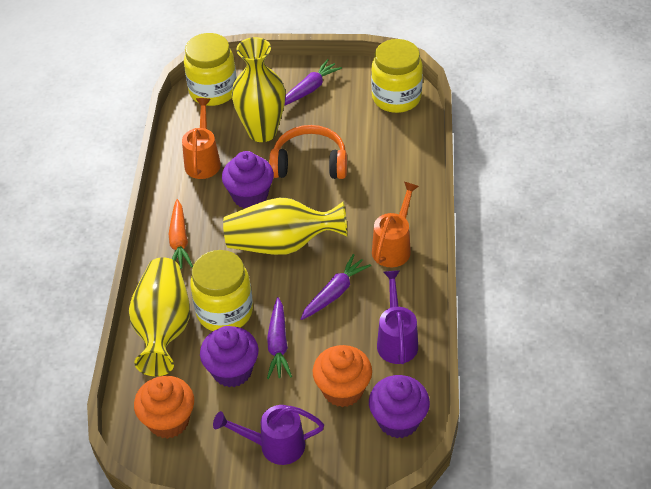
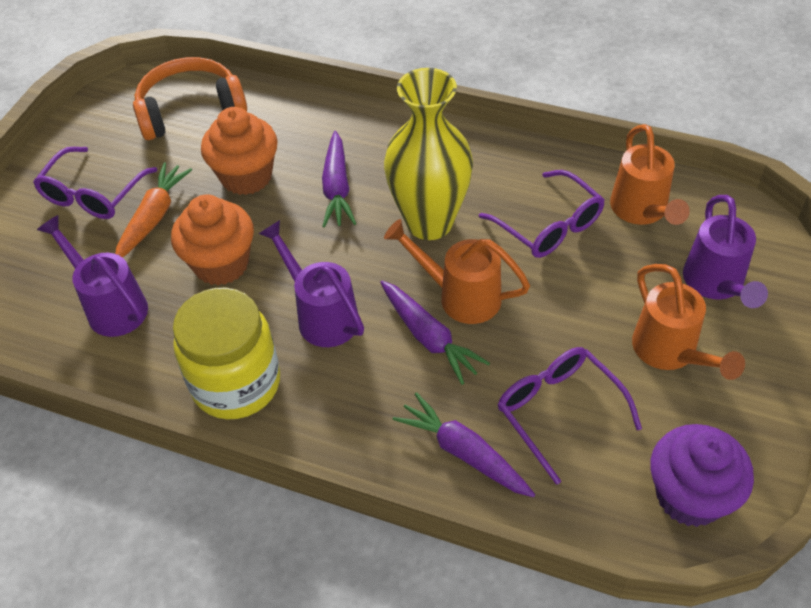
orange watering can: [182,98,221,179] [372,182,419,267] = 2 -> [384,219,530,324] [610,124,690,225] [632,264,745,380] = 3
purple cupcake: [200,326,259,387] [222,151,274,208] [369,375,430,438] = 3 -> [650,424,754,527] = 1
purple glasses: none = 0 -> [33,147,157,219] [479,170,605,258] [498,347,642,485] = 3
purple watering can: [213,405,324,465] [377,270,418,364] = 2 -> [37,215,148,337] [258,220,364,347] [683,195,768,308] = 3
yellow jar: [184,33,237,106] [190,250,253,331] [371,39,423,113] = 3 -> [173,287,280,420] = 1
yellow vase: [129,257,190,376] [223,197,348,255] [232,37,285,142] = 3 -> [384,68,473,240] = 1

